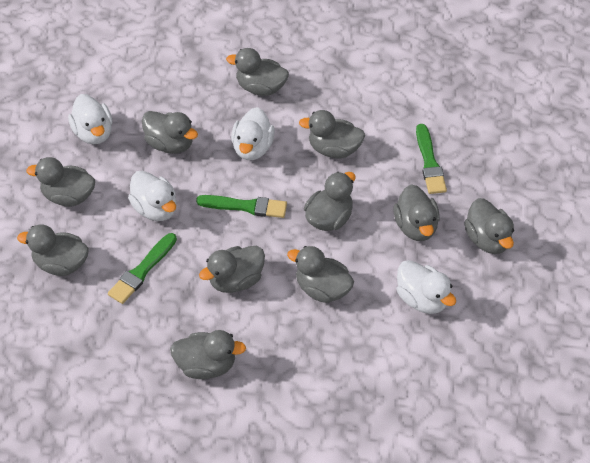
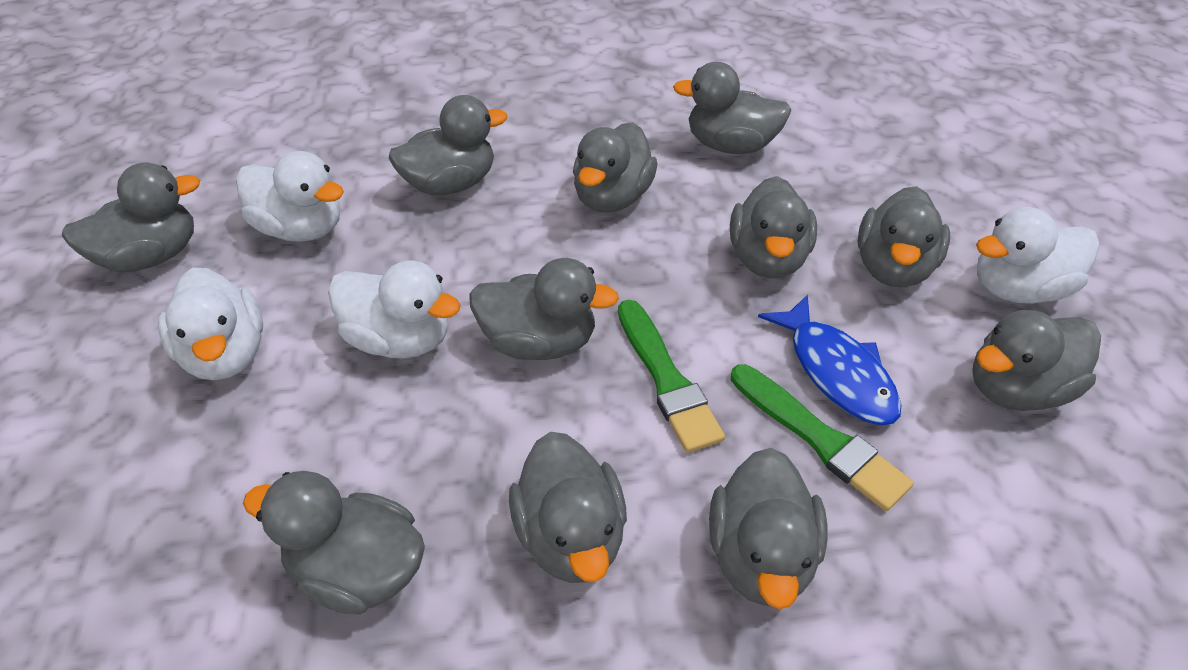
blue fish: none = 0 -> [758,294,901,425] = 1
green brush: [108,233,177,304] [196,195,287,218] [416,124,447,194] = 3 -> [618,300,725,453] [731,364,914,511] = 2

